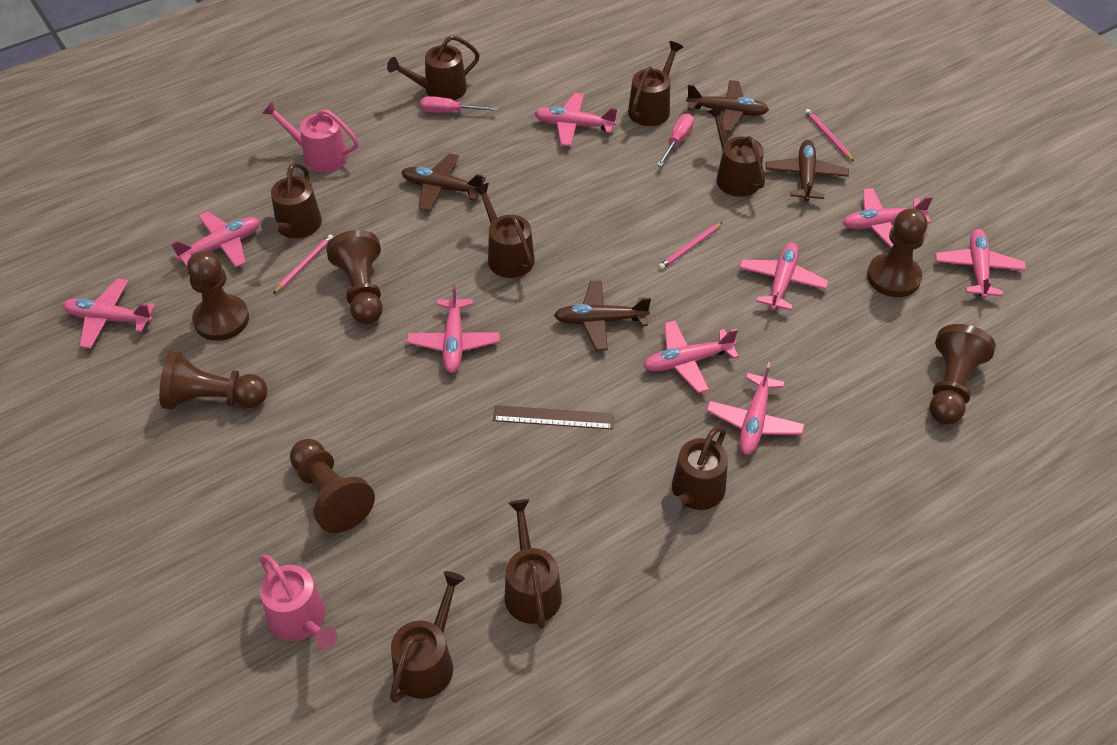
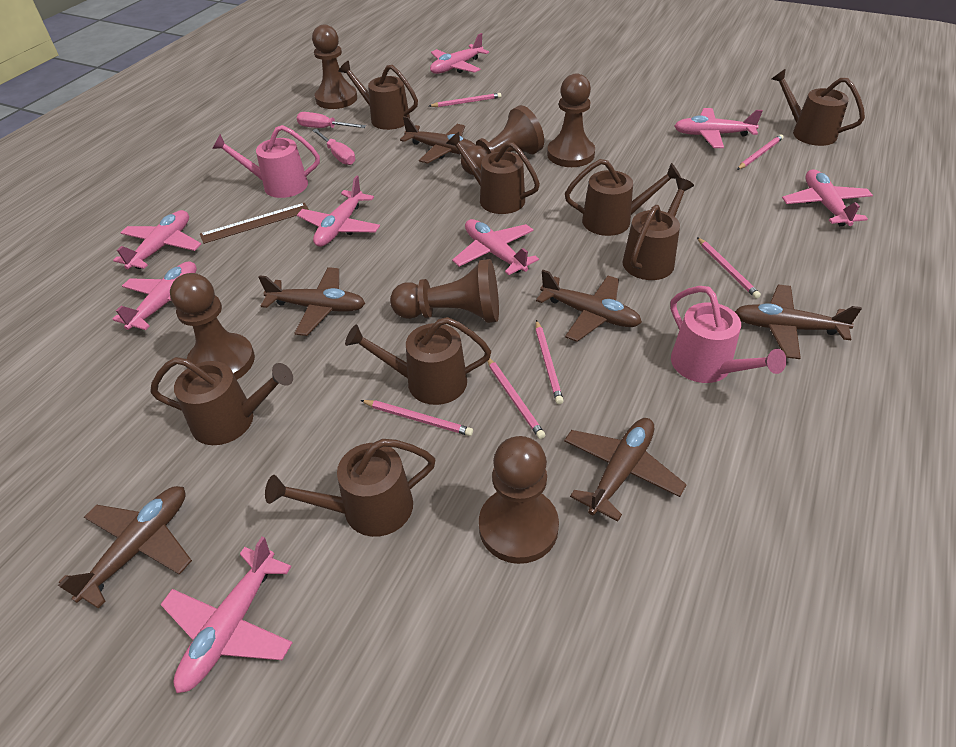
brown plane: [401,153,486,211] [554,280,651,351] [686,80,769,132] [766,140,849,202] = 4 -> [58,486,192,609] [259,267,365,336] [400,116,475,164] [536,270,642,342] [564,418,687,521] [735,285,862,359] = 6
pink pencil: [273,234,334,294] [658,222,723,270] [805,109,854,161] = 3 -> [360,400,473,436] [429,93,501,107] [487,359,545,439] [536,320,564,404] [697,237,761,299] [737,134,784,170] = 6
pink plane: [62,279,156,349] [171,211,260,267] [407,284,500,373] [534,93,617,146] [643,320,739,393] [706,362,805,455] [739,242,829,310] [843,188,933,248] [935,229,1026,299] = 9 -> [112,261,197,330] [113,210,201,269] [160,536,293,693] [297,176,380,247] [430,33,489,74] [452,219,539,275] [674,108,763,148] [782,169,873,226] = 8

